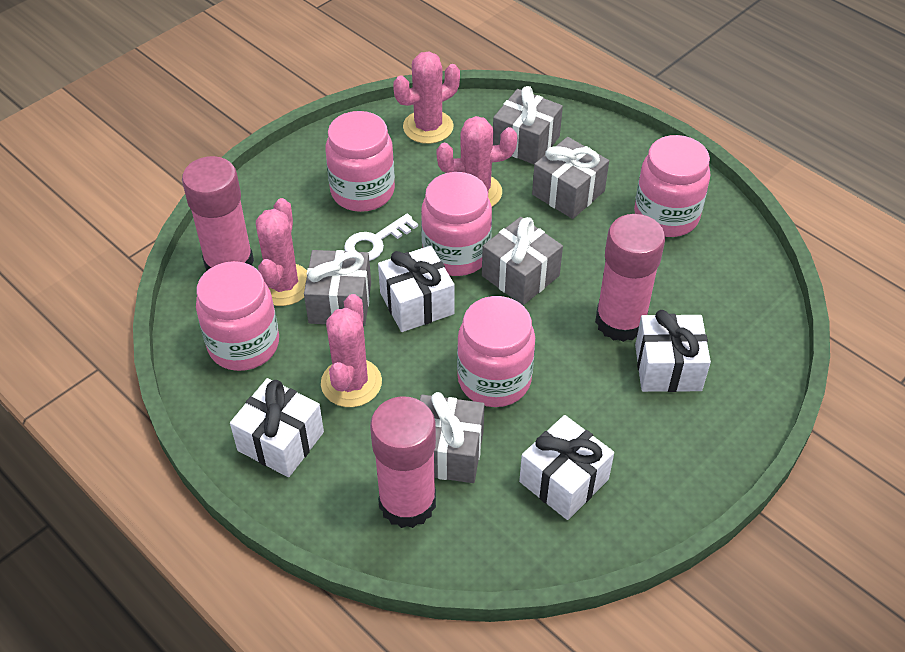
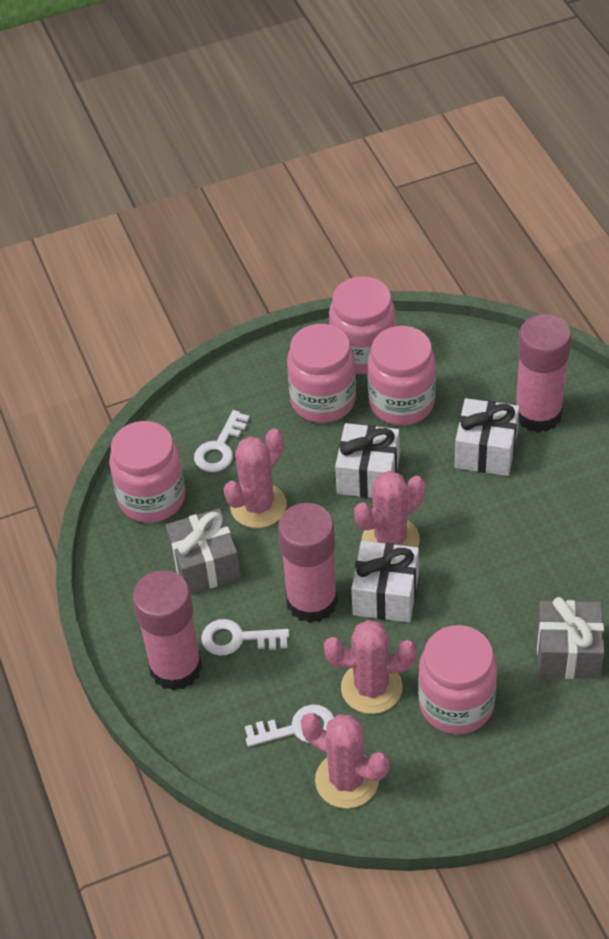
grey gift: [304,250,371,326] [420,392,485,483] [482,217,563,305] [493,86,563,164] [532,137,609,219] = 5 -> [166,508,241,594] [537,597,605,679] = 2
white gift: [230,378,324,477] [378,246,454,332] [519,415,614,520] [635,310,711,392] = 4 -> [335,423,400,498] [351,541,419,622] [455,398,519,476] = 3
white key: [344,214,418,261] = 1 -> [194,410,250,472] [201,619,289,656] [245,704,335,747] = 3

